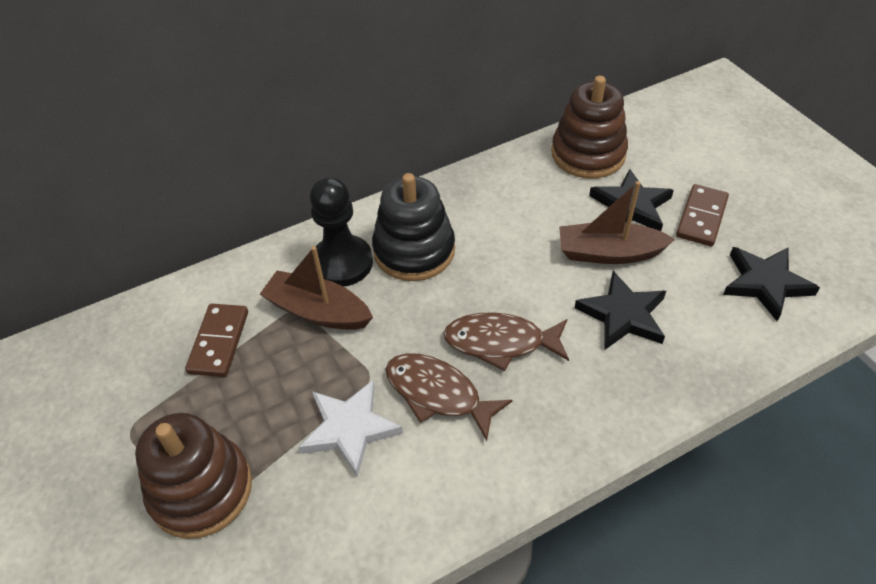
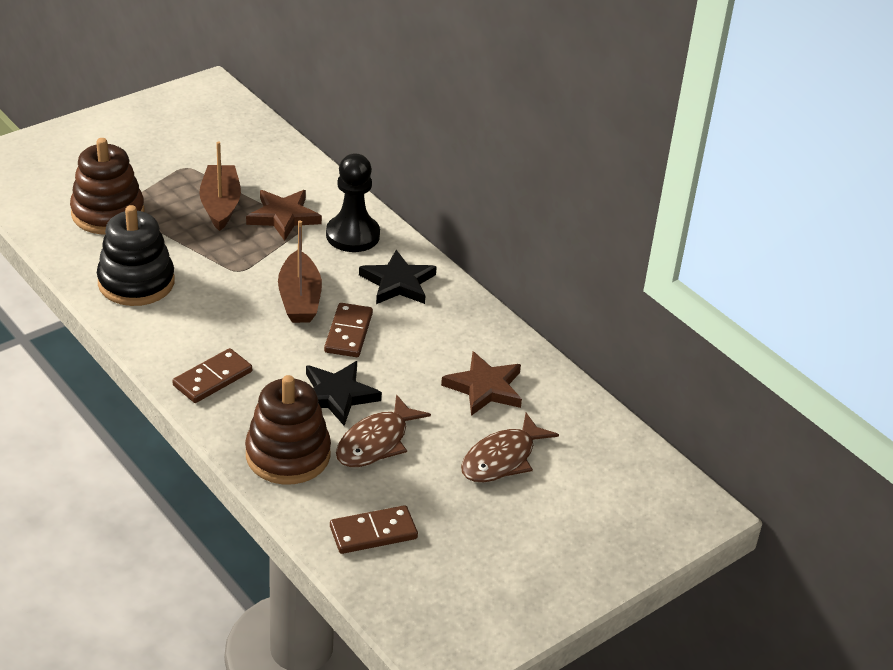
black star: [575,271,666,350] [589,169,674,231] [723,247,820,321] = 3 -> [306,361,382,426] [359,250,437,304] = 2
brown domino: [185,304,248,377] [676,184,729,246] = 2 -> [173,348,252,403] [324,303,373,357] [330,505,418,554] = 3
brown star: none = 0 -> [246,190,322,241] [441,351,522,416] = 2
white star: [299,380,403,477] = 1 -> none = 0

